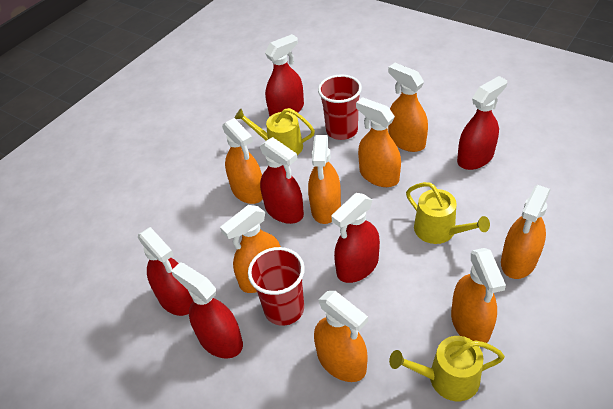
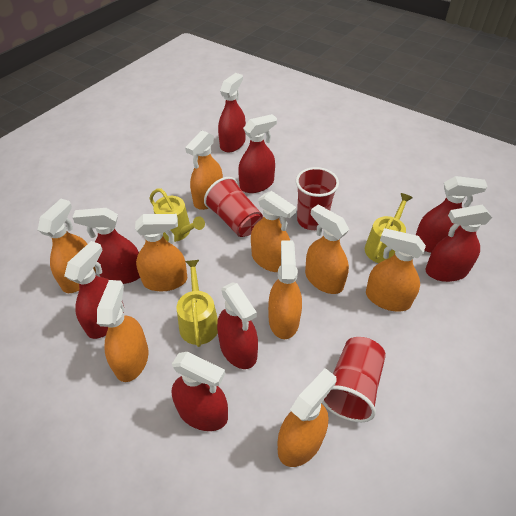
orange spray bottle: [220,205,281,293] [222,118,263,204] [308,135,341,224] [314,291,368,382] [356,97,401,187] [388,63,428,152] [451,248,506,343] [501,185,551,279] = 8 -> [38,199,96,293] [97,280,148,382] [135,214,187,291] [185,130,223,210] [251,191,296,272] [268,240,302,339] [277,368,337,467] [305,204,349,294] [366,228,426,312] = 9
red cup: [248,247,305,326] [318,74,362,140] = 2 -> [204,177,263,237] [296,167,339,230] [322,337,386,422] = 3
red spray bottle: [138,227,193,316] [171,262,243,359] [260,137,304,224] [265,34,304,116] [331,193,380,283] [457,76,507,170] = 6 -> [64,241,124,339] [72,208,140,284] [172,352,228,431] [217,282,258,369] [218,73,246,152] [238,114,277,193] [416,176,488,253] [425,205,492,282] = 8

